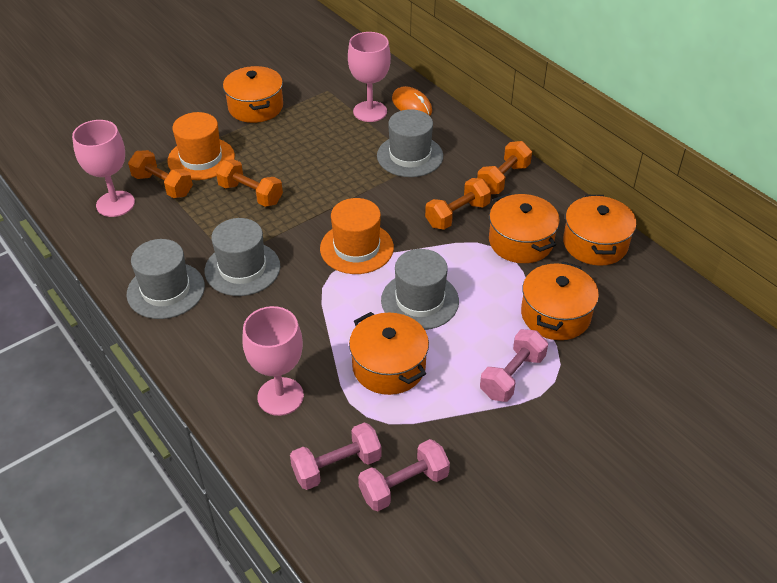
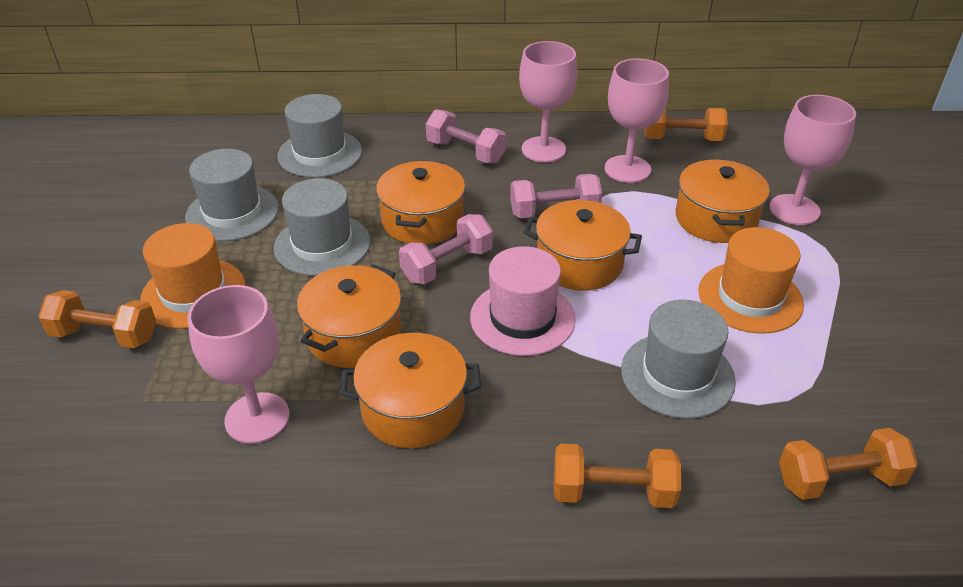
orange mouse: [392,86,432,116] = 1 -> none = 0
pink goblet: [72,120,135,217] [242,306,304,416] [348,32,391,122] = 3 -> [188,285,290,444] [519,41,577,162] [605,59,669,183] [769,95,856,225] = 4
pink hat: none = 0 -> [470,246,576,356] = 1

